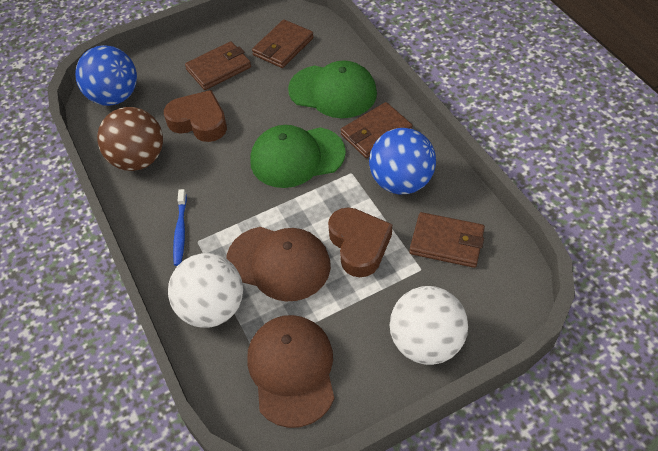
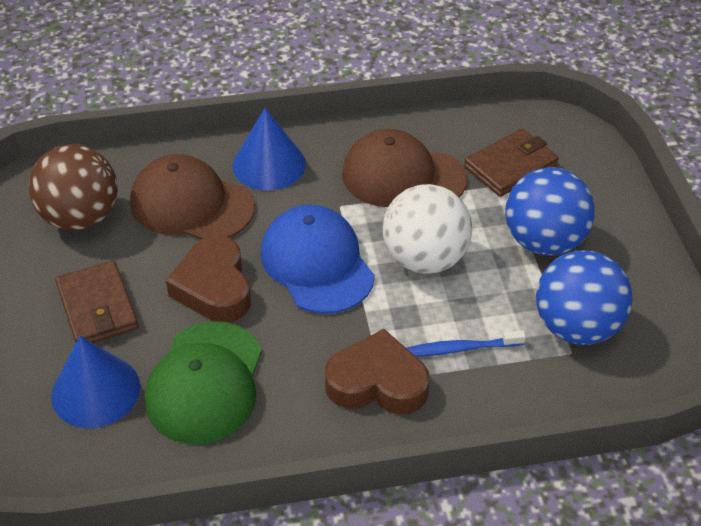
blue cap: none = 0 -> [261,205,375,314] = 1
blue cone: none = 0 -> [51,336,140,428] [232,108,306,191] = 2
brown wallet: [185,41,251,90] [252,19,314,68] [341,102,412,158] [409,212,485,268] = 4 -> [55,260,139,343] [464,129,559,197] = 2
green cap: [250,125,346,188] [288,60,377,118] = 2 -> [145,321,262,444] = 1
white ball: [168,253,243,328] [390,286,468,365] = 2 -> [383,184,472,274] = 1

